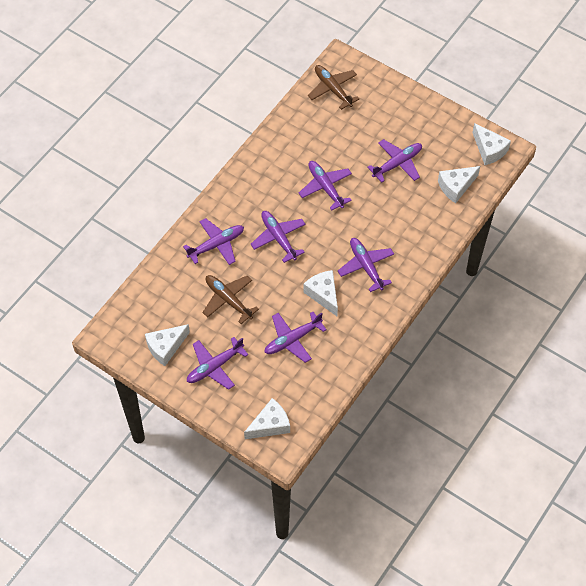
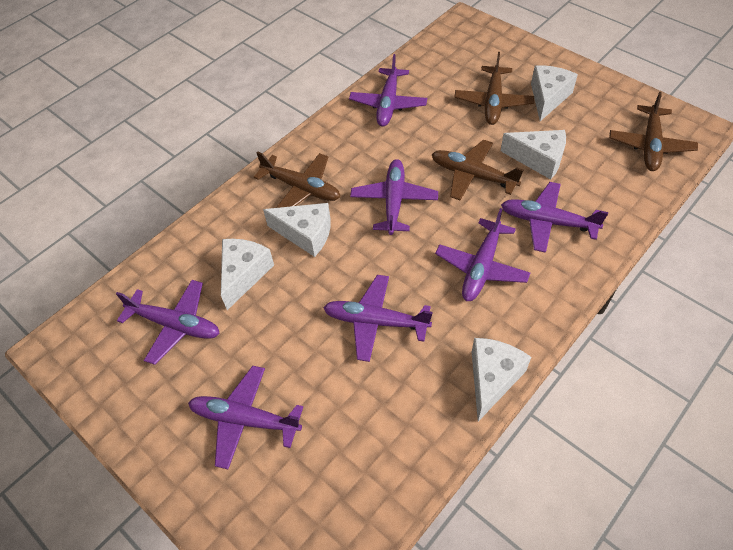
brown plane: [202,275,259,324] [308,65,359,110] = 2 -> [254,151,340,208] [432,140,523,200] [454,52,534,125] [609,92,698,171] = 4

